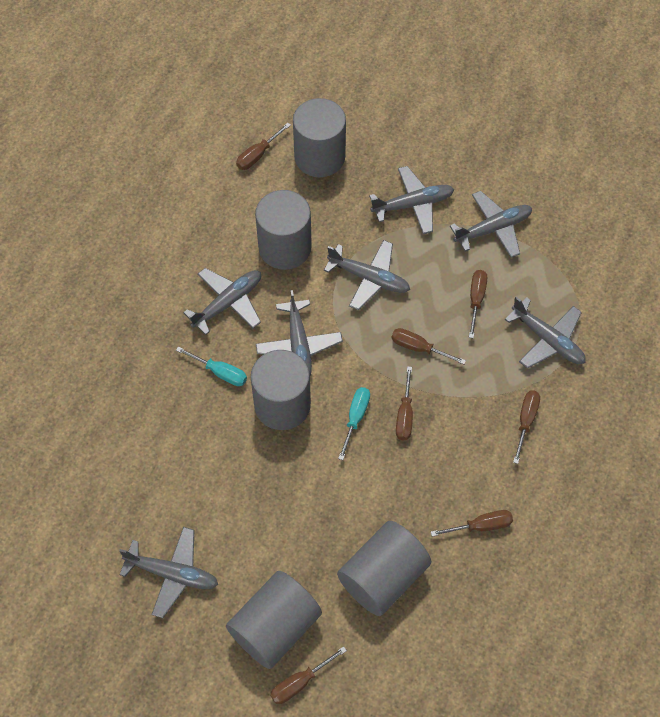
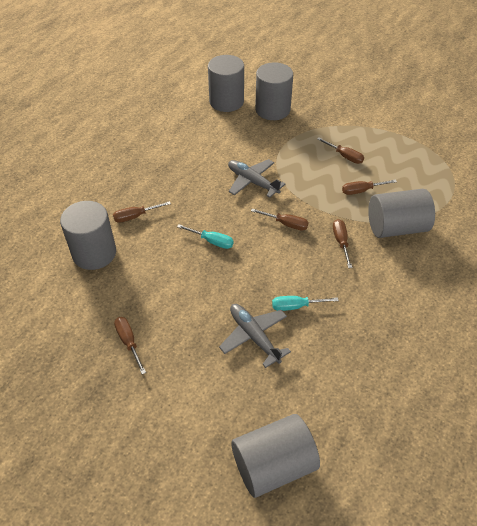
brown screwdriver: [236,123,291,170] [270,646,347,704] [392,328,466,364] [396,366,413,440] [431,510,513,537] [469,270,487,338] [513,391,540,464] = 7 -> [113,201,171,223] [114,317,146,374] [251,208,309,231] [317,137,364,164] [333,219,352,268] [342,179,397,195] = 6
grey plane: [119,527,218,618] [183,268,261,335] [256,290,343,375] [324,240,410,310] [369,166,454,234] [450,191,532,258] [505,297,586,369] = 7 -> [219,304,291,368] [228,159,285,198] = 2

